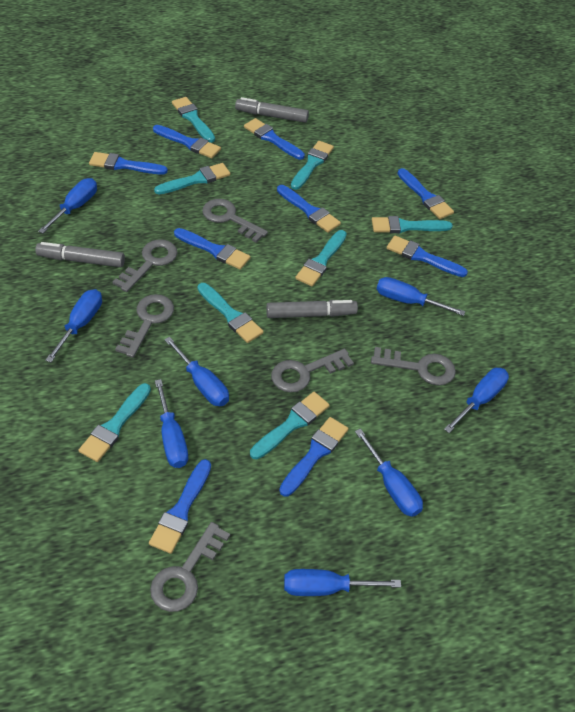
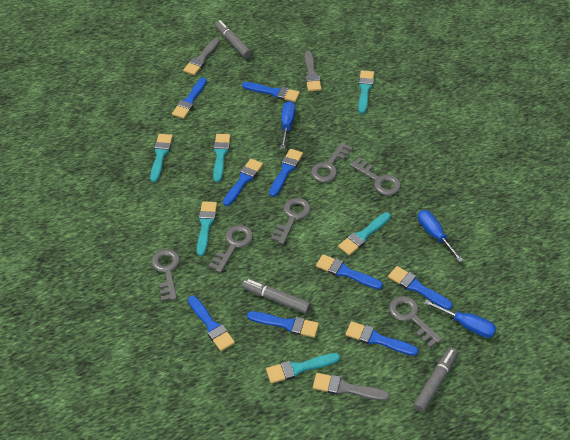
blue screwdriver: [38,178,97,234] [45,289,102,363] [155,379,188,468] [164,337,229,406] [284,569,401,596] [355,428,423,517] [377,277,465,316] [444,368,509,433] = 8 -> [280,101,296,149] [418,210,463,262] [424,300,496,338] = 3
grey brush: none = 0 -> [183,38,220,75] [305,51,322,91] [313,373,390,401] = 3
turquoise brush: [79,383,151,462] [154,163,231,194] [172,97,215,143] [198,283,264,343] [250,392,330,459] [291,141,334,190] [295,230,347,286] [372,216,453,233] = 8 -> [150,134,173,182] [197,201,217,256] [213,134,231,182] [266,353,340,384] [338,212,391,255] [358,70,374,114] = 6

